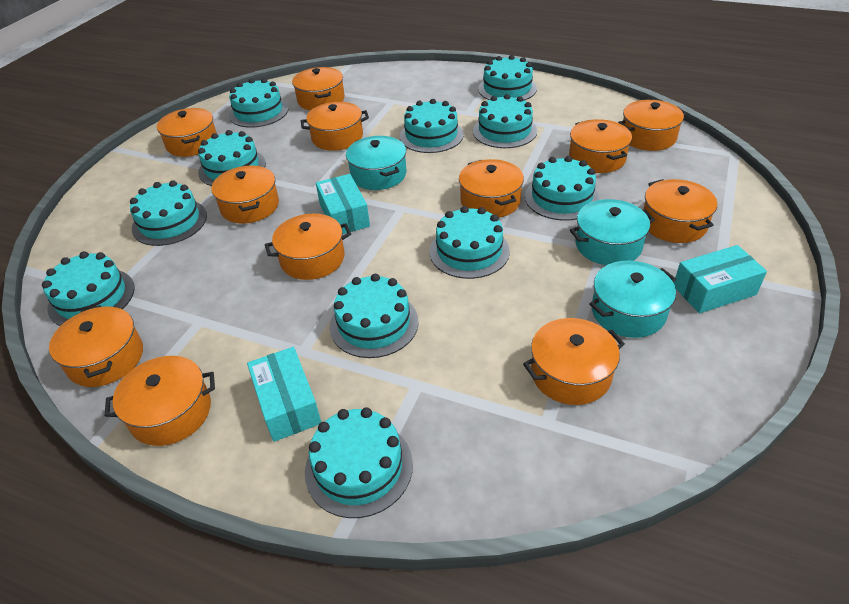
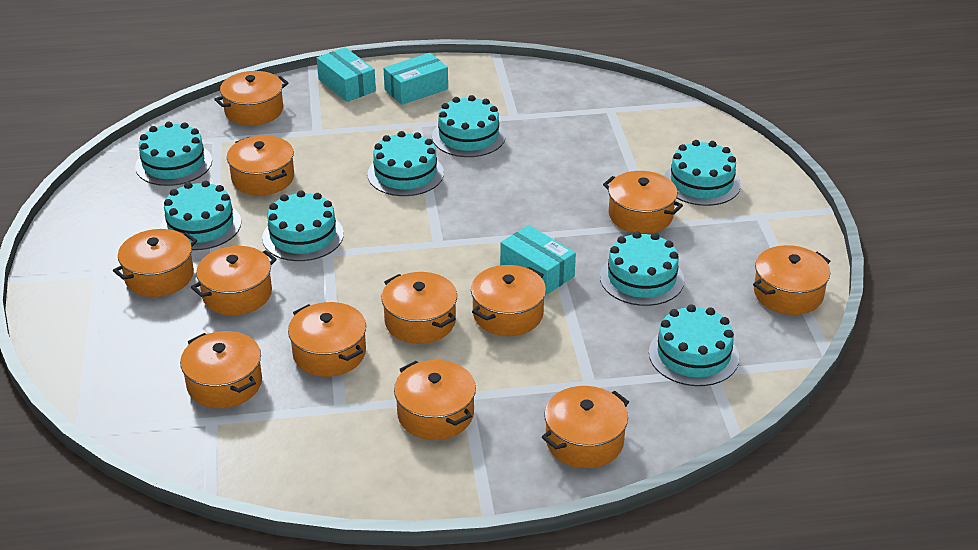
turquoise cake: [42,251,135,326] [130,180,207,246] [198,130,266,186] [229,78,289,128] [305,407,413,518] [330,274,418,358] [400,99,464,153] [430,206,510,279] [473,94,537,148] [478,55,537,101] [525,156,600,221] = 11 -> [135,122,212,186] [160,180,241,250] [262,190,344,261] [367,131,444,196] [432,95,506,157] [600,231,684,306] [649,304,739,386] [664,140,741,206] = 8
turquoise pot: [346,136,406,190] [570,199,655,265] [590,261,676,338] = 3 -> none = 0

